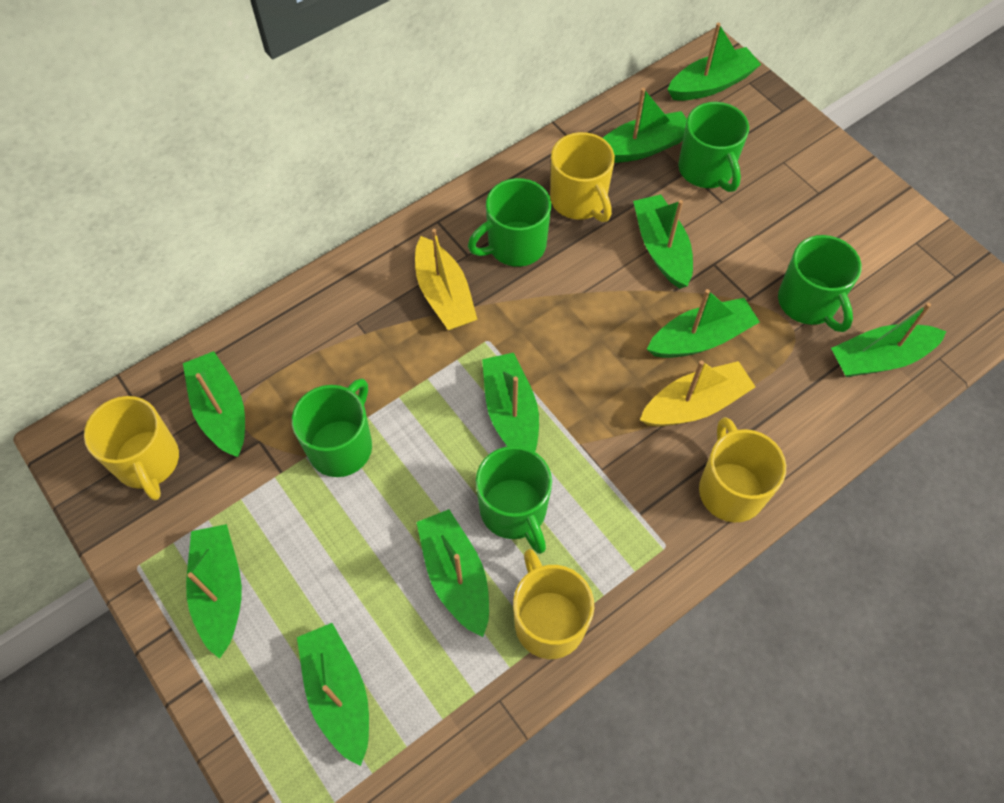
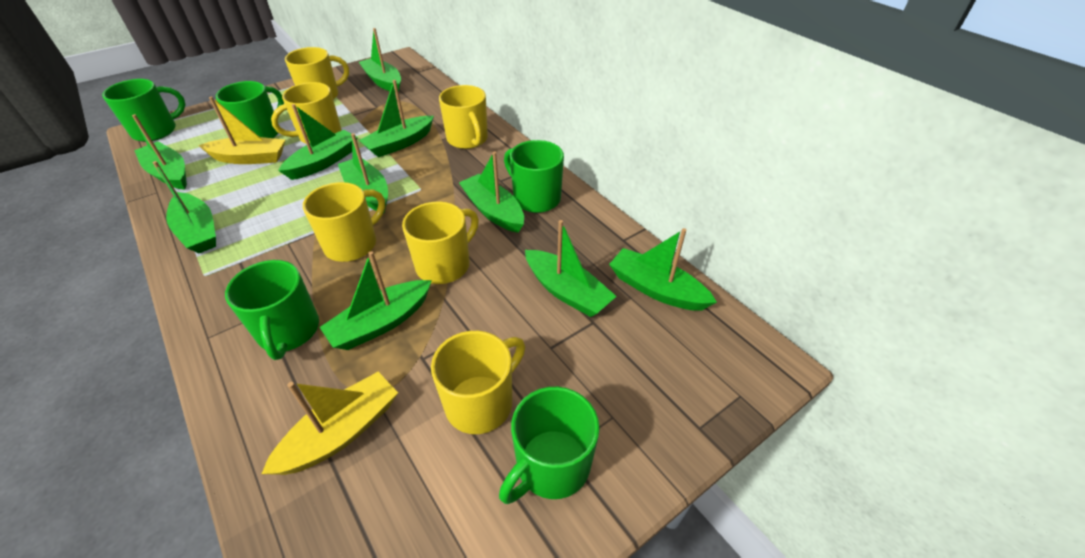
yellow mug: [84,396,179,501] [513,549,594,659] [550,132,615,222] [699,417,786,523] = 4 -> [271,82,342,143] [285,47,349,100] [303,182,385,262] [402,201,479,284] [431,331,525,434] [439,85,488,149] = 6

